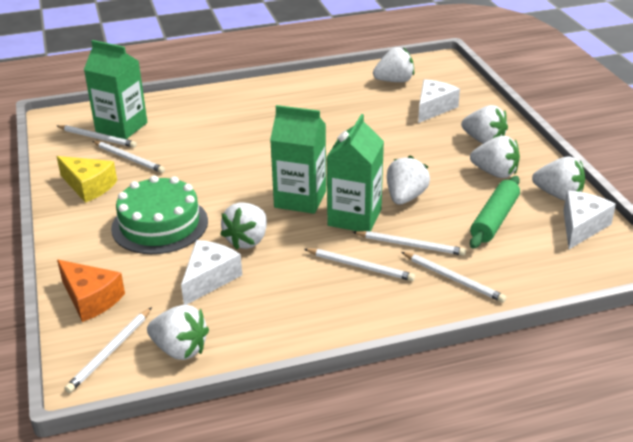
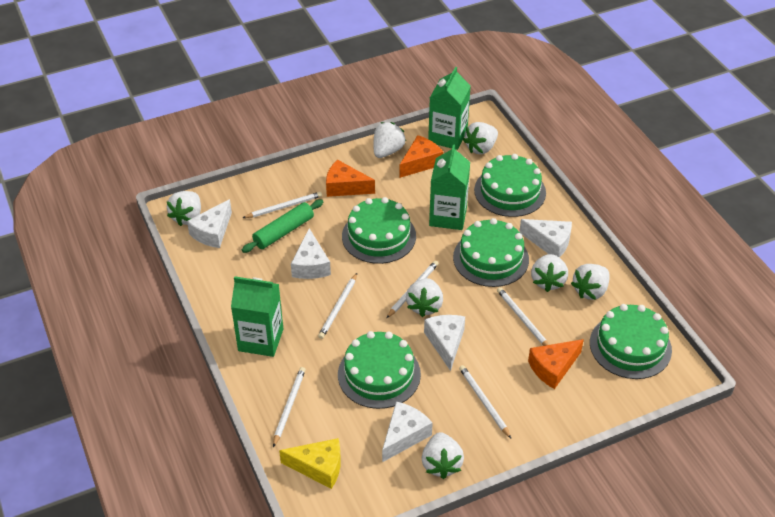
green cake: [111,175,208,254] = 1 -> [338,331,421,409] [342,197,416,264] [453,218,529,287] [474,154,546,217] [590,304,672,379] = 5
orange cheese: [57,260,125,322] = 1 -> [326,160,375,197] [399,135,443,178] [528,339,584,389] = 3
white cheese: [181,240,242,305] [418,79,460,123] [563,190,616,249] = 3 -> [187,199,232,248] [291,228,331,279] [382,401,433,462] [424,315,465,371] [519,219,572,257] = 5

